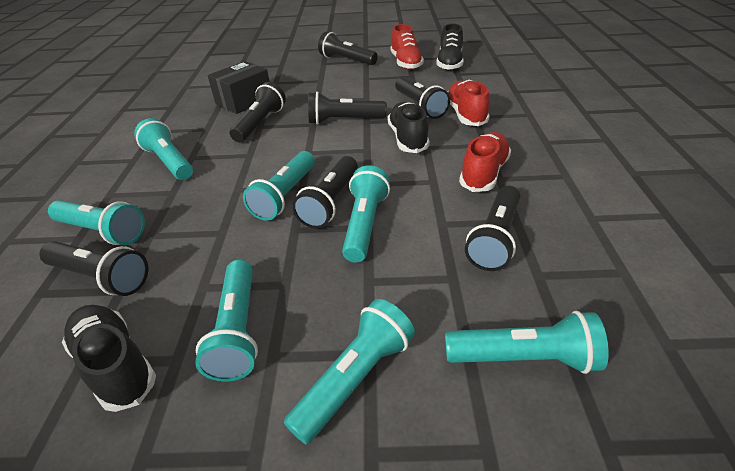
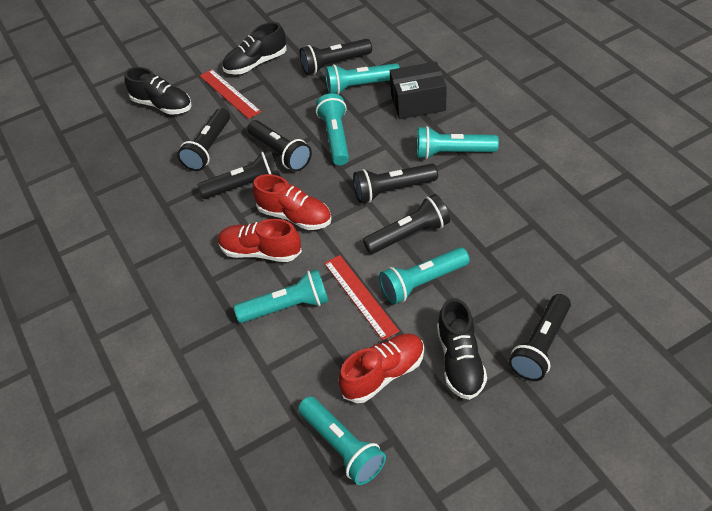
red ruler: none = 0 -> [200,69,261,119] [324,255,399,341] = 2
turquoise flashlight: [48,200,145,245] [134,118,193,180] [195,260,258,382] [243,151,315,221] [284,299,415,444] [342,165,390,263] [445,311,609,374] = 7 -> [234,269,329,323] [298,396,386,485] [316,93,349,165] [325,63,400,95] [379,247,470,304] [417,126,499,159] = 6

